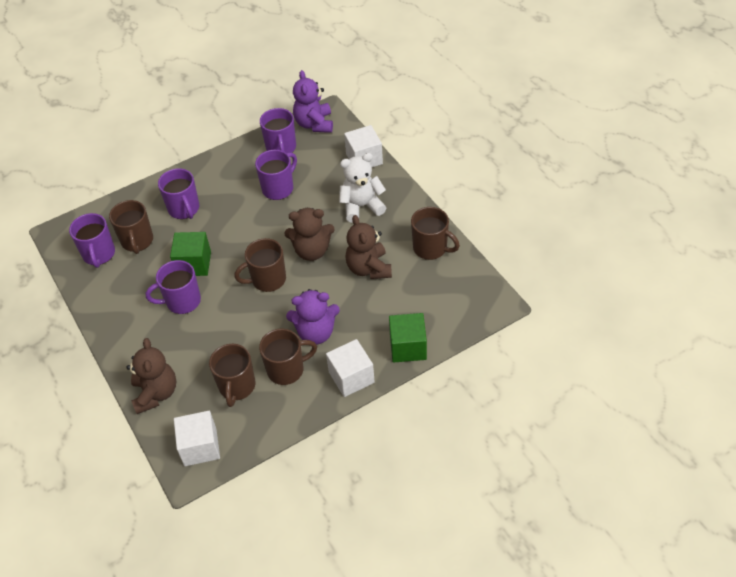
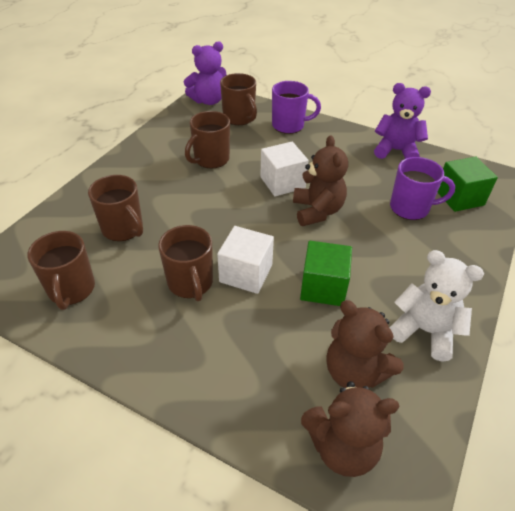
purple mug: [69,213,115,268] [146,260,201,314] [158,168,199,219] [255,150,297,200] [260,108,296,153] = 5 -> [272,81,321,134] [390,157,455,220] = 2
white cube: [174,411,220,466] [326,339,375,397] [344,125,383,168] = 3 -> [217,226,274,294] [260,142,308,196] = 2

